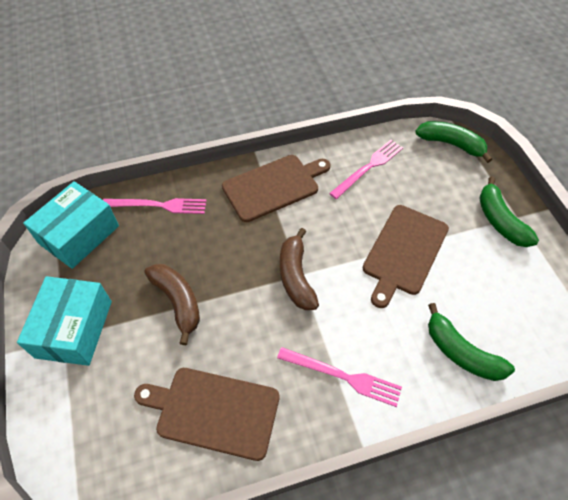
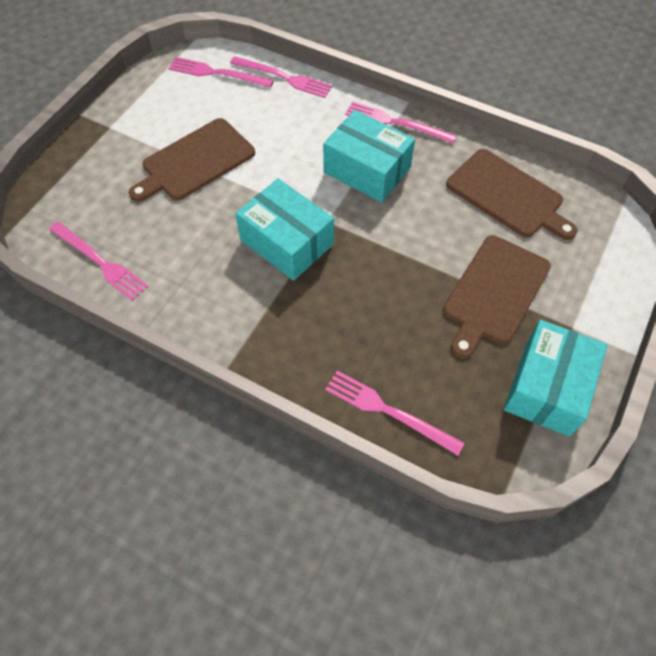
brown banana: [144,264,200,345] [280,228,319,310] = 2 -> none = 0
green banana: [415,121,492,163] [428,303,515,381] [479,177,539,247] = 3 -> none = 0
pink fork: [103,198,206,214] [277,347,402,407] [329,140,403,199] = 3 -> [49,222,149,301] [168,57,274,88] [230,56,333,98] [325,371,465,455] [345,101,457,144] = 5
turquoise box: [17,276,112,366] [23,181,119,269] = 2 -> [235,178,334,281] [323,110,415,202] [504,320,608,437] = 3

